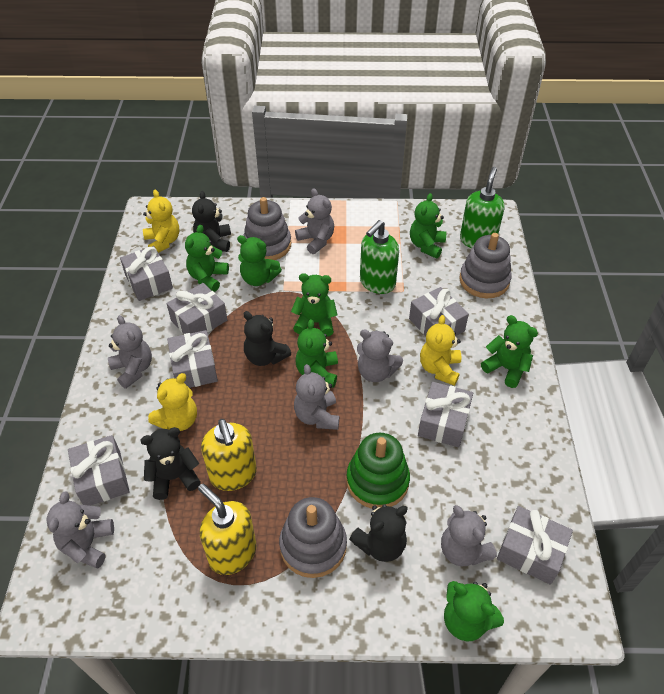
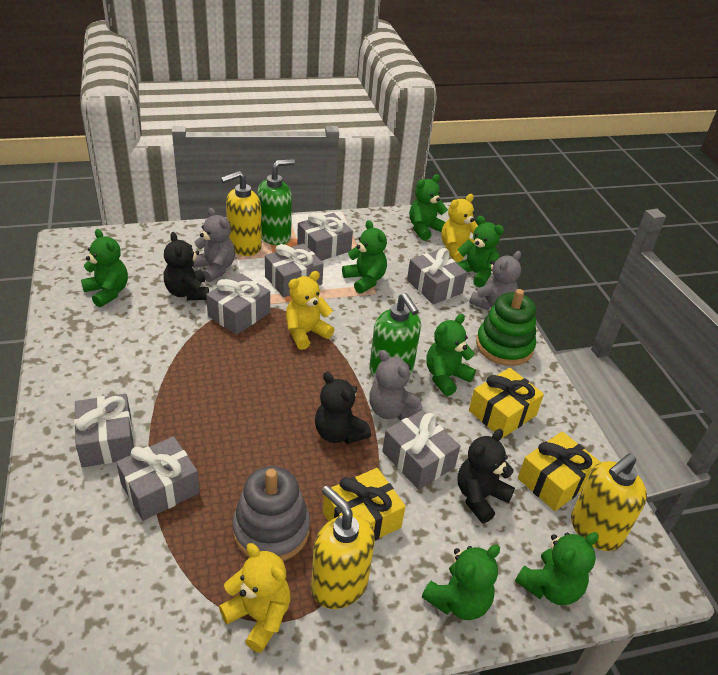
black teddy bear: [141,427,201,500] [192,191,231,252] [243,311,291,366] [349,505,408,562] = 4 -> [164,232,209,300] [315,372,371,444] [457,429,515,523] = 3
grey stacking toy: [243,197,291,260] [279,497,347,578] [459,233,512,298] = 3 -> [233,466,310,561] = 1
grey teddy bear: [46,491,114,568] [108,315,152,389] [294,364,339,430] [295,188,334,254] [357,329,403,382] [441,505,497,566] = 6 -> [193,208,235,282] [369,350,423,420] [469,251,521,310] = 3
yellow gift: none = 0 -> [323,468,406,541] [469,368,544,438] [518,431,601,511] = 3
yellow soap dispenser: [198,484,256,575] [201,419,257,491] = 2 -> [221,171,262,256] [311,485,375,609] [571,454,647,551] = 3

